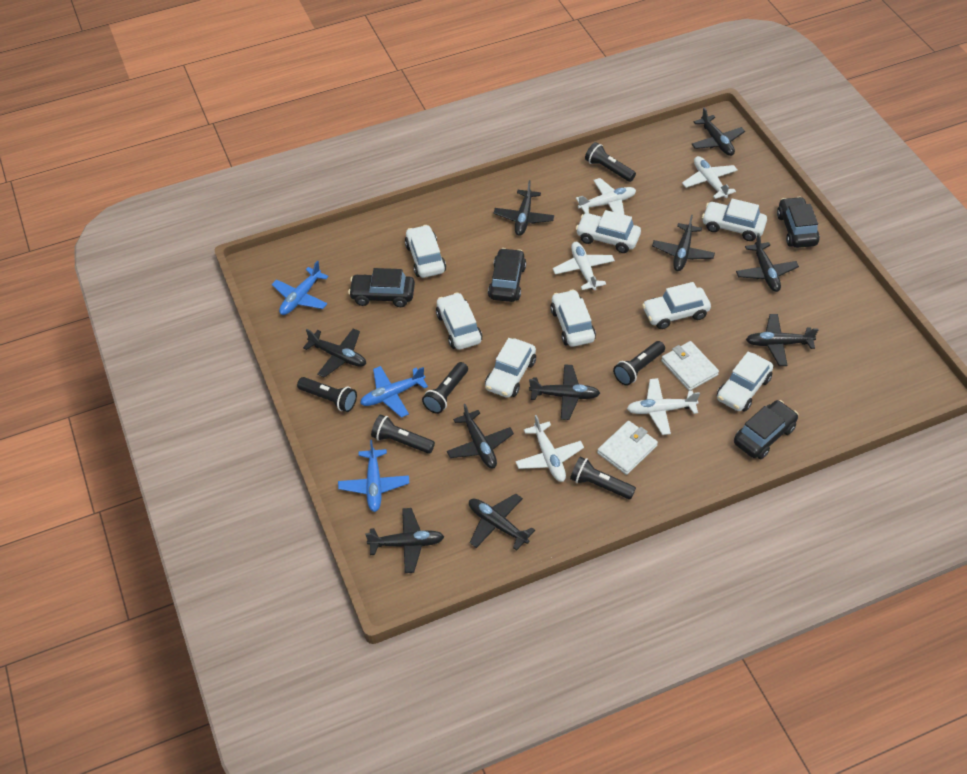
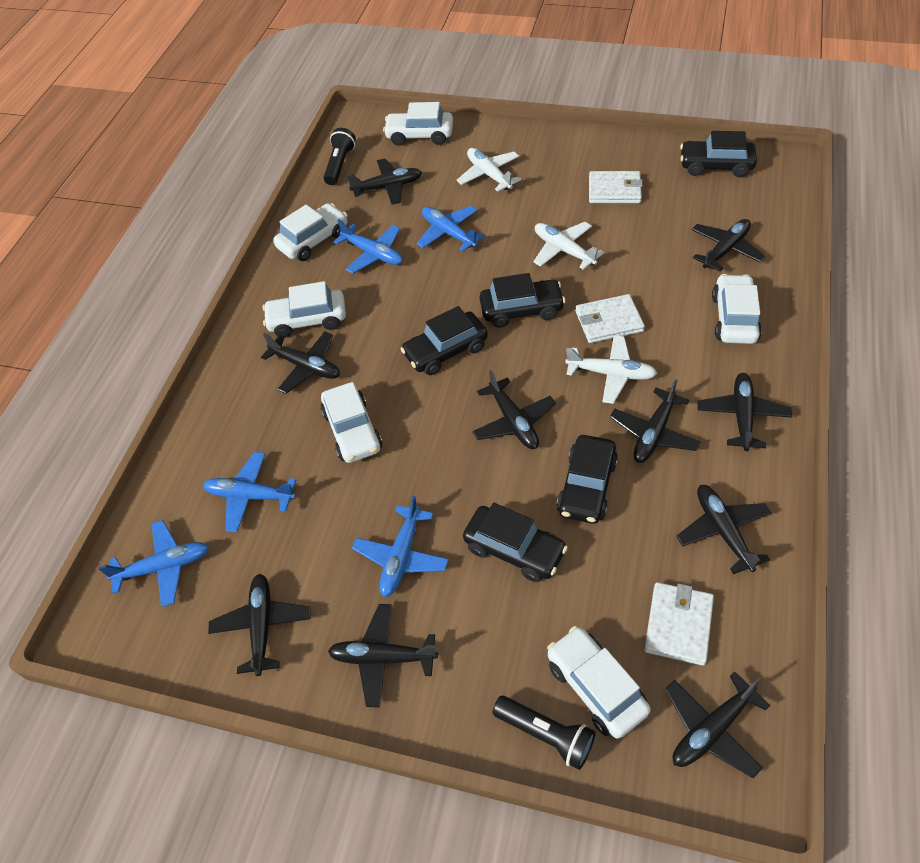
black car: [348,268,415,307] [488,248,526,302] [734,400,798,459] [777,197,820,248] = 4 -> [401,306,488,375] [463,503,568,582] [480,273,566,328] [556,435,618,524] [680,131,757,177] = 5
black flashlight: [297,377,357,412] [371,414,435,454] [422,362,468,414] [570,457,636,499] [585,142,636,182] [613,341,665,386] = 6 -> [324,128,356,185] [493,696,596,770] = 2
blue plane: [272,261,329,315] [338,440,409,512] [360,366,428,418] = 3 -> [98,520,209,607] [203,452,297,533] [334,219,403,274] [352,495,449,597] [417,206,485,251] = 5
white car: [405,225,446,278] [436,292,482,350] [485,338,536,398] [550,289,596,347] [576,210,641,253] [642,282,711,329] [702,199,767,241] [717,352,773,411] = 8 -> [263,281,346,338] [273,203,348,261] [321,382,382,463] [383,102,453,146] [547,626,651,739] [712,274,762,344] = 6
white plane: [515,415,584,482] [553,242,615,290] [576,178,636,215] [627,378,700,435] [682,156,738,199] = 5 -> [456,148,521,192] [533,222,604,270] [565,335,657,404] = 3
white wallet: [597,421,658,475] [661,341,719,391] = 2 -> [575,294,645,343] [589,171,643,203] [644,582,714,666] = 3

